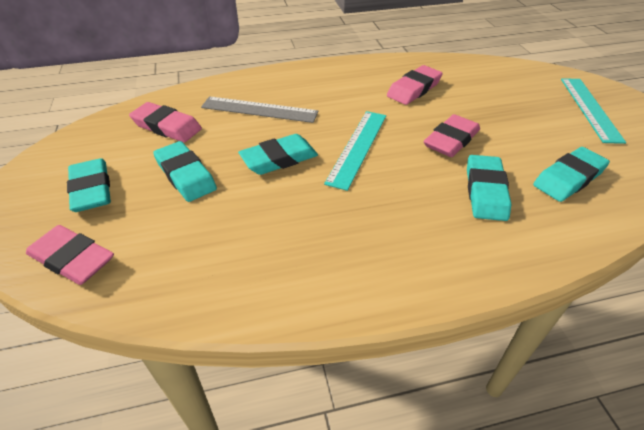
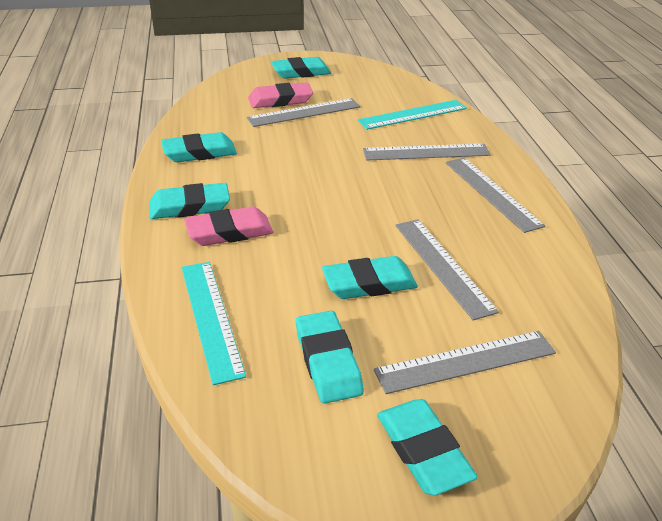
grey ruler: [201,96,319,123] = 1 -> [247,98,361,127] [363,144,491,160] [374,331,556,394] [395,219,499,320] [445,158,545,233] = 5
pink eraser: [26,225,114,285] [129,102,202,142] [387,65,443,105] [424,114,480,157] = 4 -> [184,207,273,246] [248,82,313,108] = 2
turquoise eraser: [67,158,111,212] [153,141,217,202] [238,134,318,175] [467,155,511,221] [533,147,610,202] = 5 -> [149,183,230,219] [161,132,237,162] [271,57,331,79] [296,311,364,404] [322,256,418,299] [377,399,478,496] = 6

